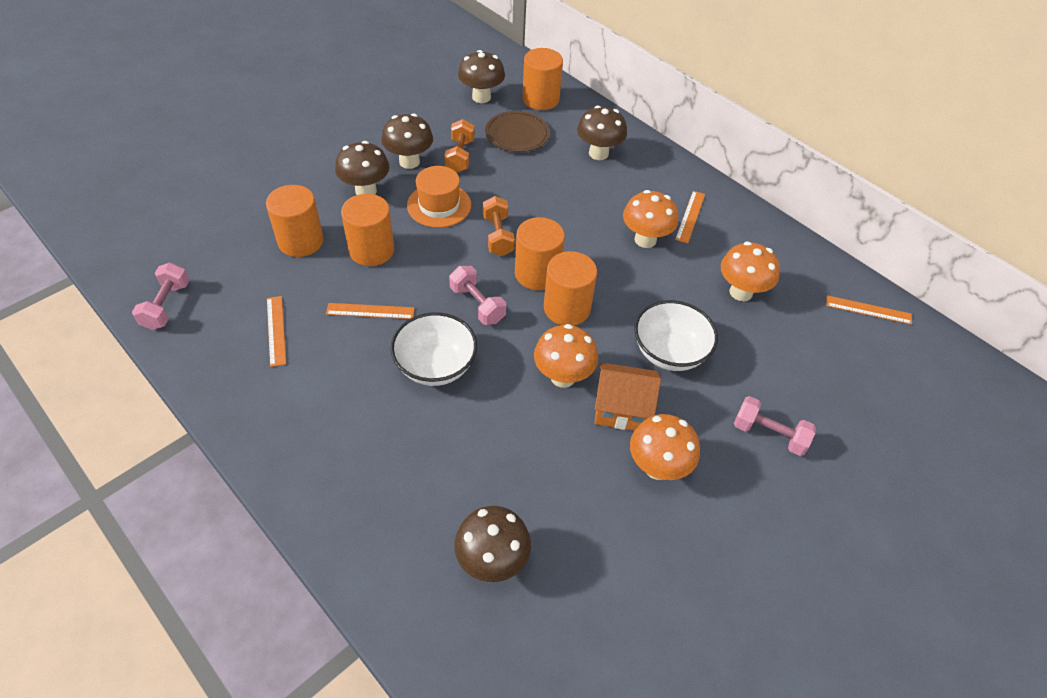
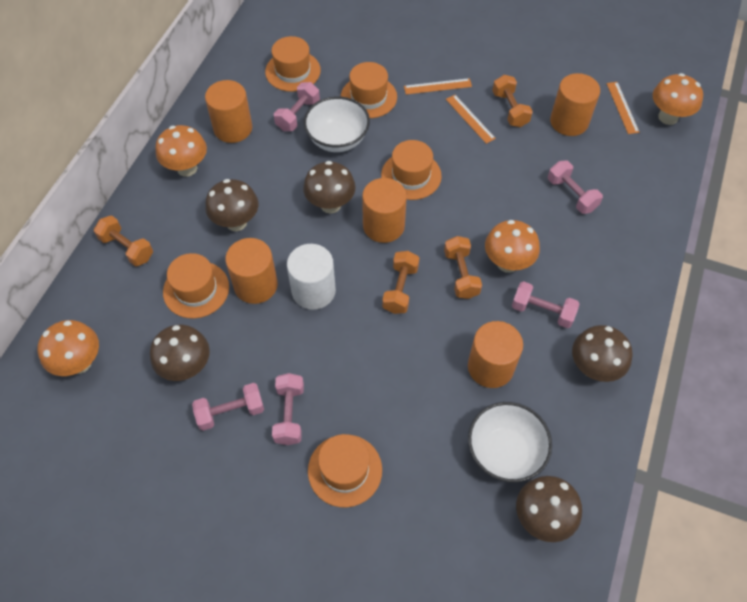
brown plate: [485,111,550,152] = 1 -> none = 0
orange dumbbell: [445,119,475,173] [483,196,515,256] = 2 -> [94,215,153,267] [382,251,419,314] [444,236,482,299] [492,75,533,127] = 4
orange hat: [407,166,471,228] = 1 -> [163,253,229,318] [265,36,321,92] [308,434,382,508] [341,62,397,118] [381,140,442,200] = 5
orange house: [595,362,661,431] = 1 -> none = 0
orange ruler: [267,296,286,367] [326,303,415,319] [675,191,705,243] [826,295,912,325] = 4 -> [404,78,472,95] [446,95,496,144] [606,82,640,134] = 3
pink dumbbell: [132,262,190,330] [449,266,506,325] [734,396,816,456] = 3 -> [192,383,264,431] [272,373,304,445] [274,82,320,131] [512,281,580,328] [548,161,603,214] = 5
white cylinder: none = 0 -> [287,244,336,310] = 1

